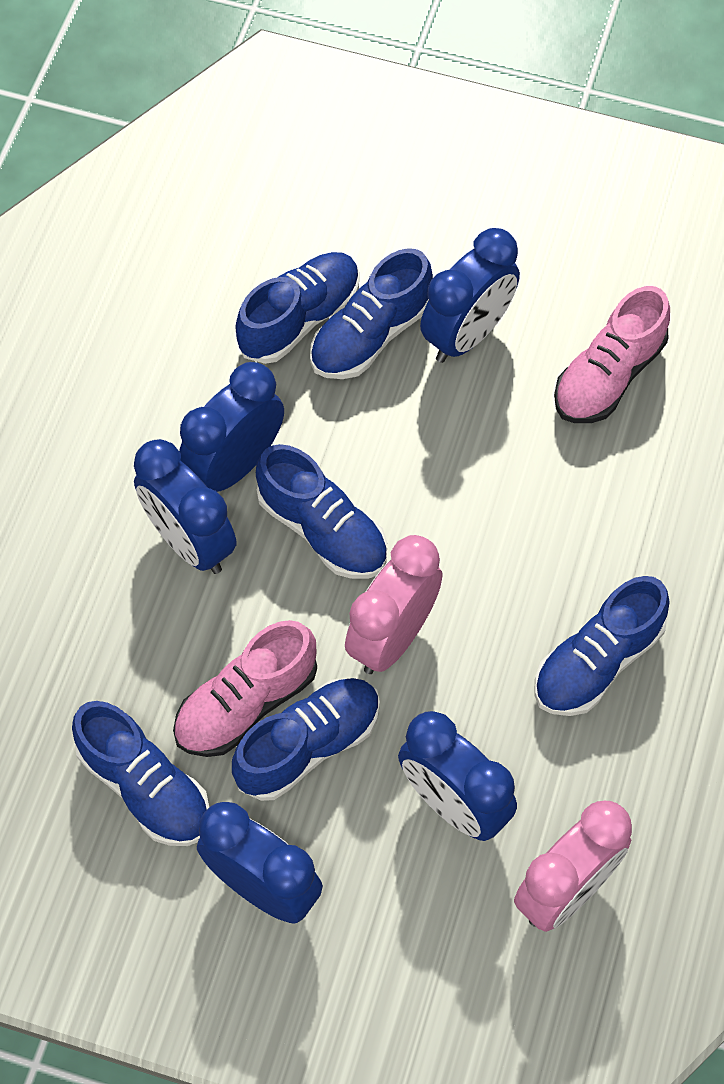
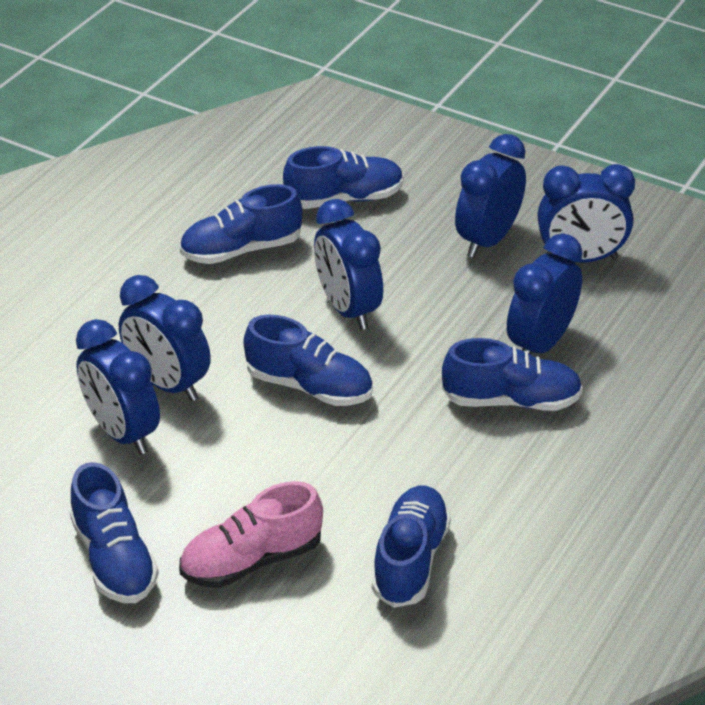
blue clock: [134,439,237,574] [179,362,284,492] [197,802,323,924] [398,711,517,841] [420,228,520,363] = 5 -> [76,319,160,455] [119,275,211,401] [314,199,383,330] [455,134,526,258] [507,233,583,355] [538,164,635,263] = 6
pink clock: [345,535,443,674] [514,801,632,932] = 2 -> none = 0
pink shoe: [173,620,317,757] [554,286,670,423] = 2 -> [179,481,323,588] = 1

